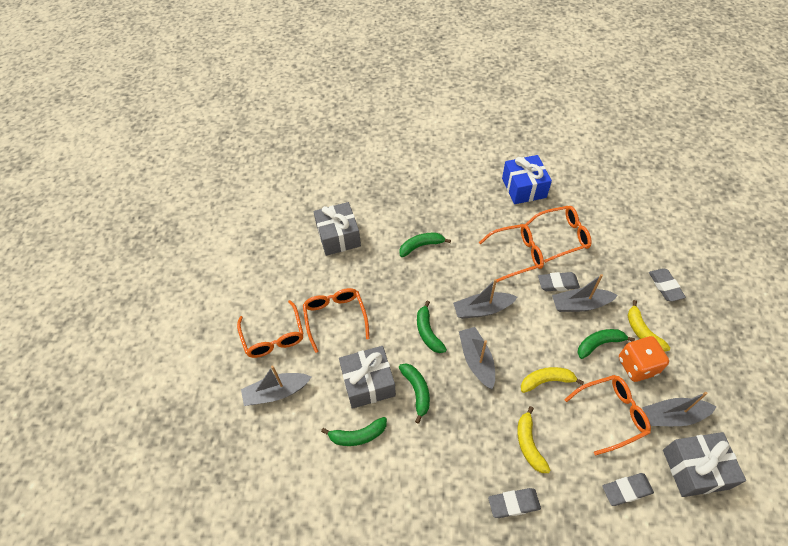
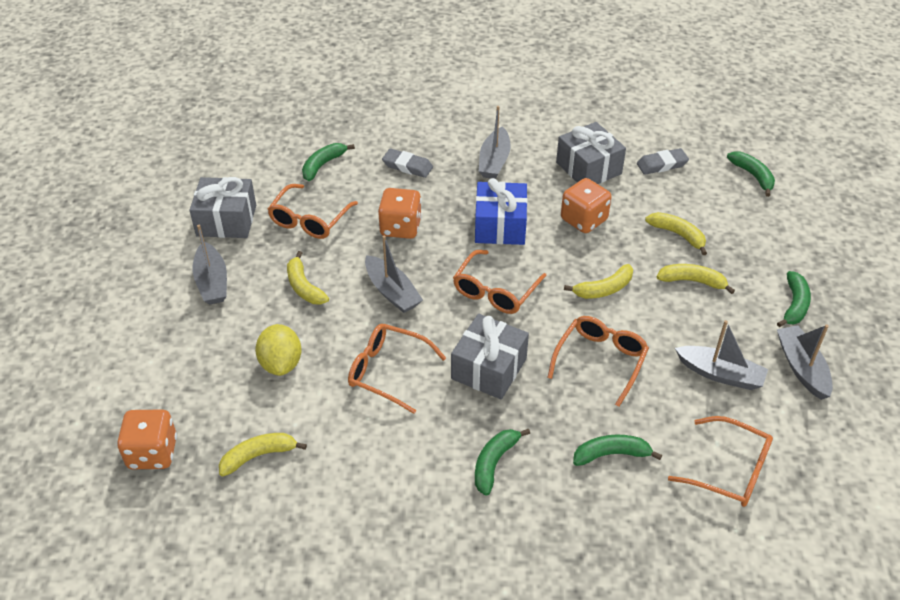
grey eraser: [488,488,541,518] [538,272,580,291] [602,473,654,506] [649,269,686,302] = 4 -> [382,149,433,178] [637,148,689,175] = 2
orange dice: [619,336,669,382] = 1 -> [117,409,177,469] [378,188,422,239] [561,178,612,233] = 3
yellow banana: [517,406,550,473] [521,367,584,393] [628,300,670,352] = 3 -> [219,433,307,476] [287,251,329,305] [564,264,633,299] [645,212,707,255] [657,264,735,294] = 5
yellow lemon: none = 0 -> [255,324,302,376] = 1

